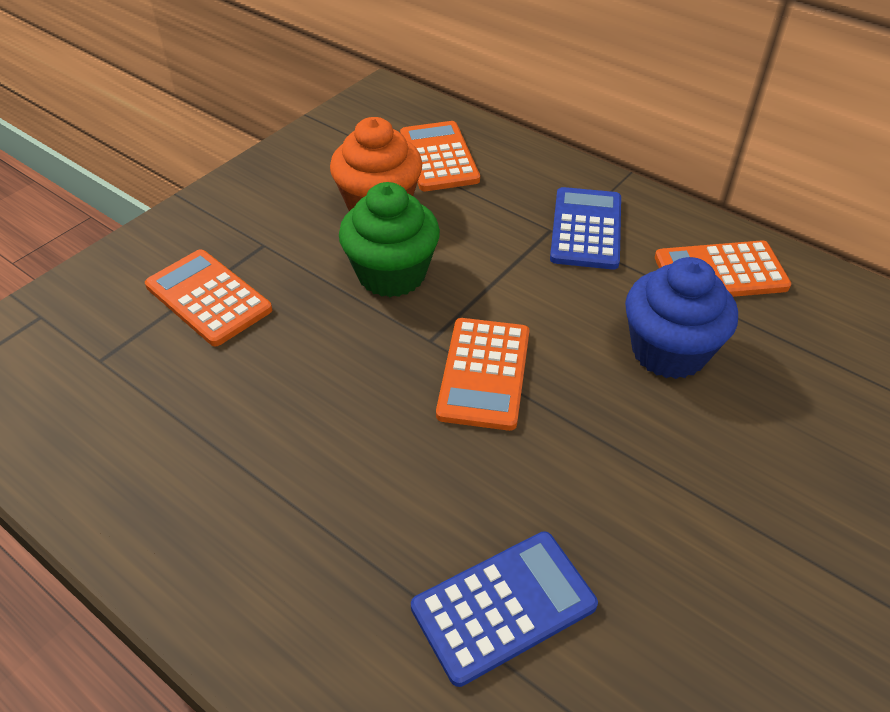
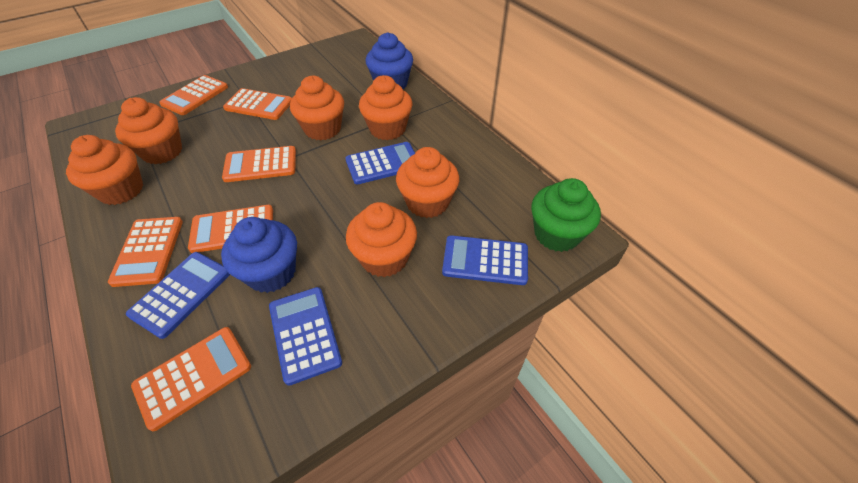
blue calculator: [411,531,598,687] [550,187,621,270] = 2 -> [126,252,230,339] [269,287,342,386] [345,142,415,185] [442,235,528,285] = 4
blue cupcake: [625,257,738,379] = 1 -> [221,217,297,293] [366,32,413,89] = 2
orange calculator: [145,249,272,346] [400,121,480,191] [436,318,529,431] [655,240,791,297] = 4 -> [108,217,183,287] [131,327,251,431] [159,75,228,115] [188,205,273,253] [222,146,296,182] [223,88,292,120] = 6
orange cupcake: [330,117,423,211] = 1 -> [66,135,143,205] [115,97,182,164] [290,76,344,140] [346,202,417,277] [359,75,413,140] [396,147,459,218] = 6

